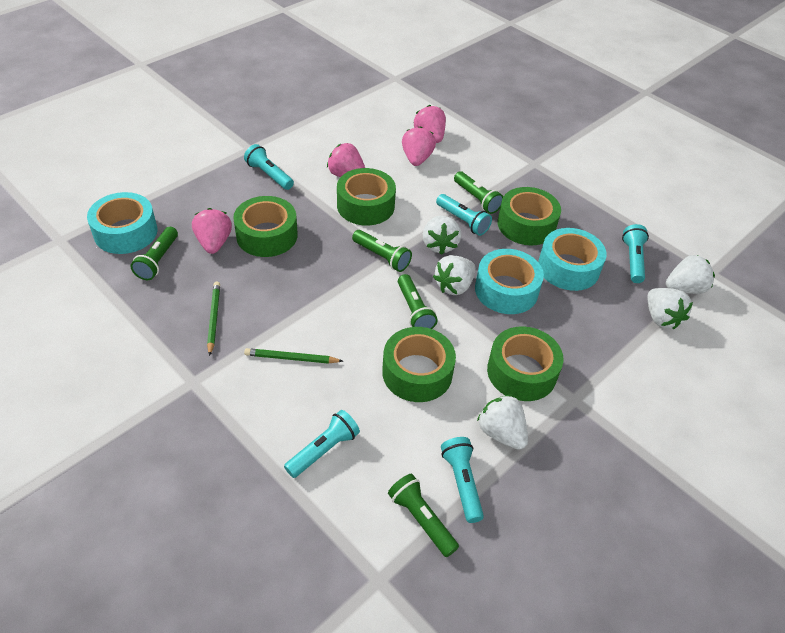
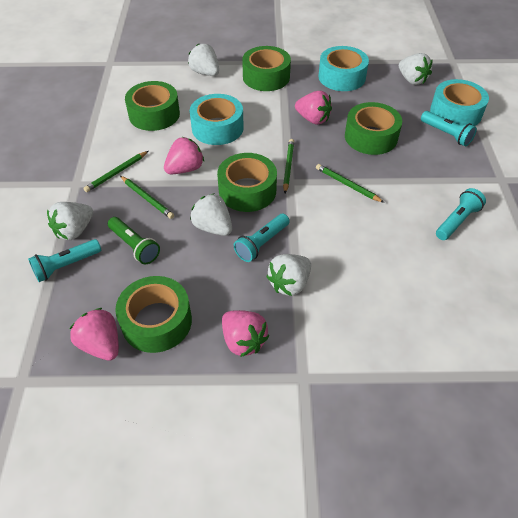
green flashlight: [131,227,178,280] [352,230,412,272] [388,474,459,557] [398,274,438,329] [454,171,504,214] = 5 -> [108,217,160,265] = 1
green pencil: [207,282,220,356] [244,348,343,364] = 2 -> [84,151,148,192] [120,176,174,219] [283,139,294,193] [316,164,385,203] = 4
turquoise flashlight: [244,144,294,190] [284,410,360,478] [436,194,492,236] [441,437,484,523] [622,224,649,283] = 5 -> [28,239,101,282] [234,214,290,262] [421,111,477,146] [436,188,486,240] = 4

